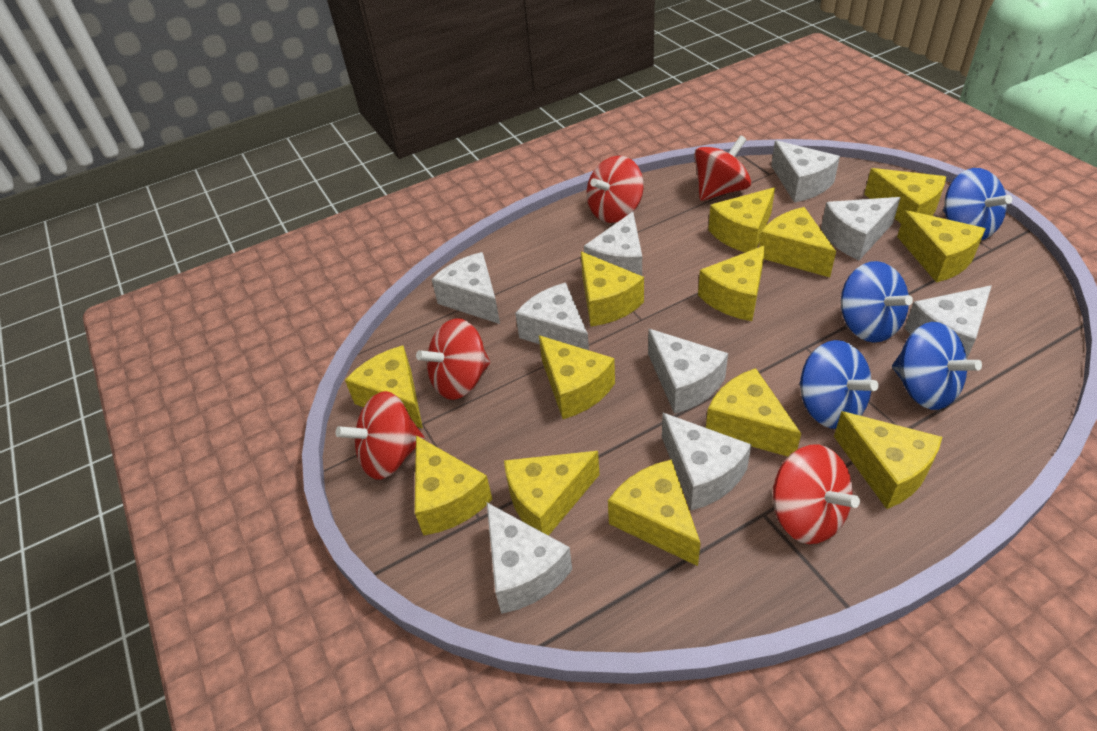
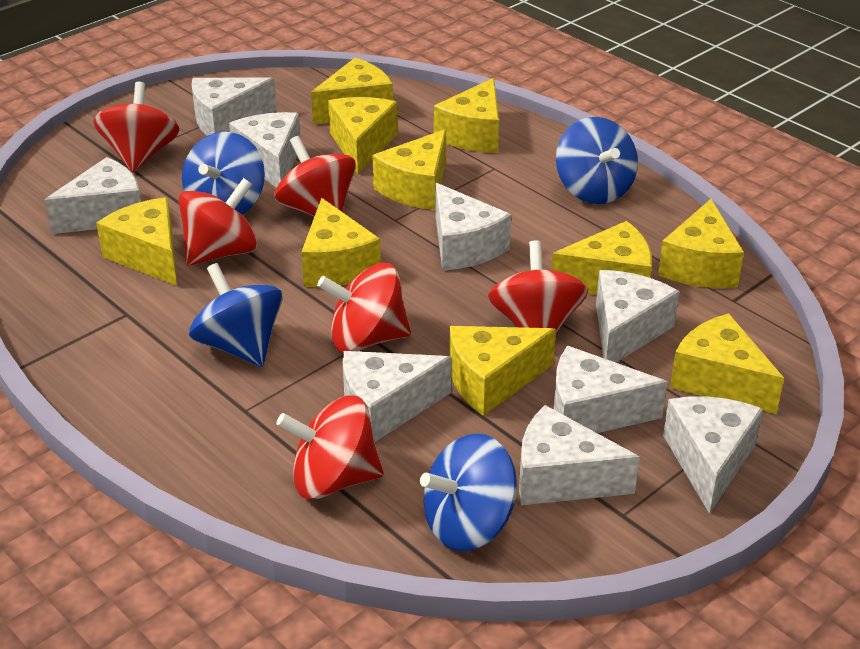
red spinning top: [335,391,425,480] [416,318,490,400] [587,156,644,223] [694,135,751,201] [773,445,860,544] = 5 -> [93,82,179,173] [179,178,258,266] [274,136,356,217] [277,395,384,500] [317,263,411,352] [488,241,588,333] = 6
yellow cheese: [345,345,423,429] [415,436,492,536] [504,451,600,536] [539,335,615,419] [581,251,644,326] [608,459,701,566] [698,245,766,321] [706,368,801,457] [708,187,775,253] [759,207,836,277] [834,411,942,509] [864,168,946,223] [897,210,986,283] = 13 -> [96,197,177,286] [301,198,381,287] [311,58,393,124] [328,97,398,174] [372,129,446,210] [434,78,499,153] [449,326,556,416] [552,221,652,295] [658,199,744,288] [670,313,784,414] = 10

